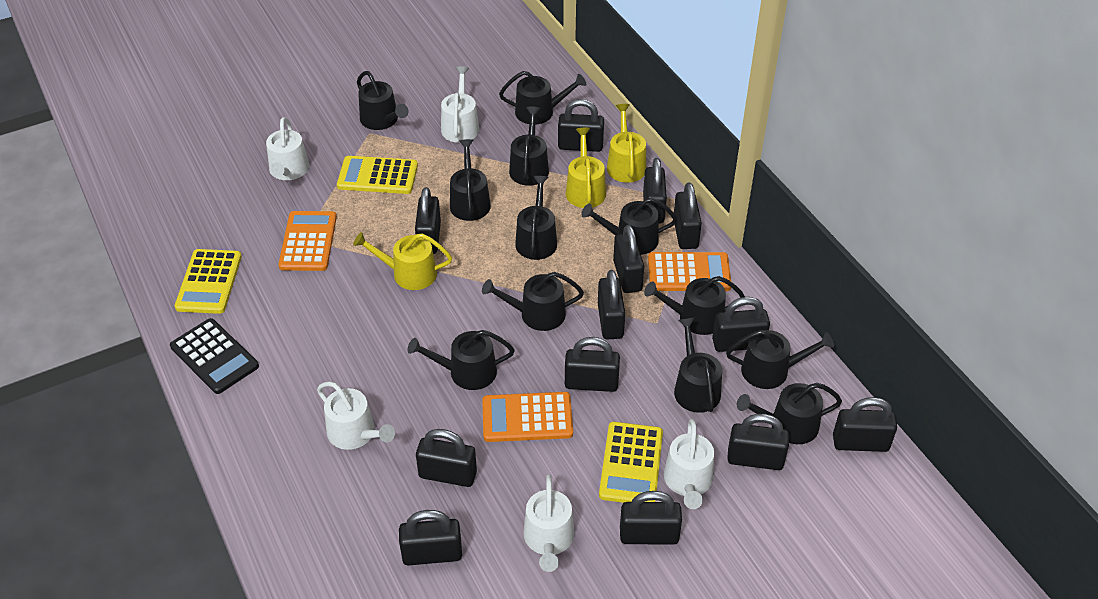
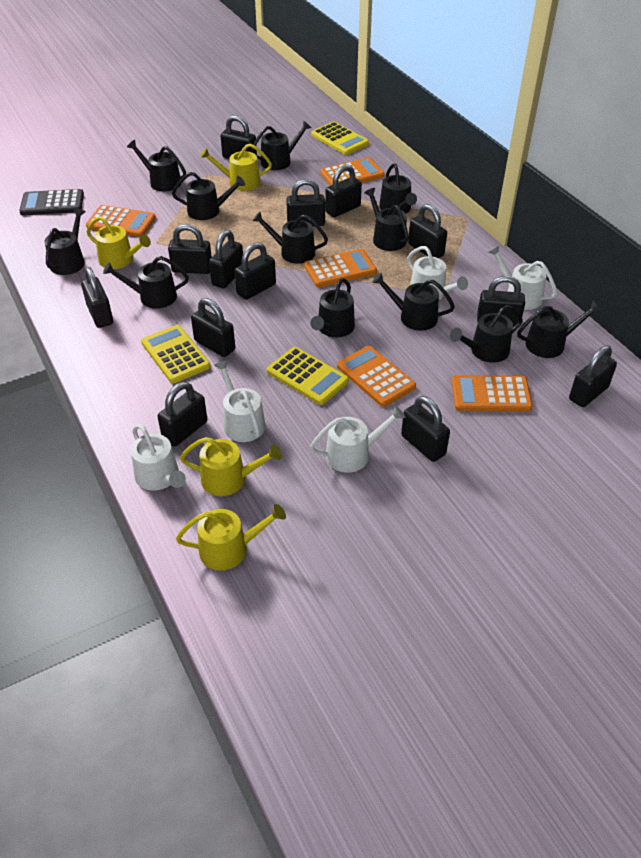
orange calculator: [278,211,337,271] [482,392,573,442] [648,252,731,291] = 3 -> [86,205,156,237] [304,249,377,287] [320,157,385,186] [337,346,416,407] [452,375,533,412] = 5
yellow watering can: [353,232,452,290] [566,128,606,208] [607,104,646,183] = 3 -> [87,216,151,269] [176,504,286,570] [180,437,282,496] [200,143,272,191] = 4

